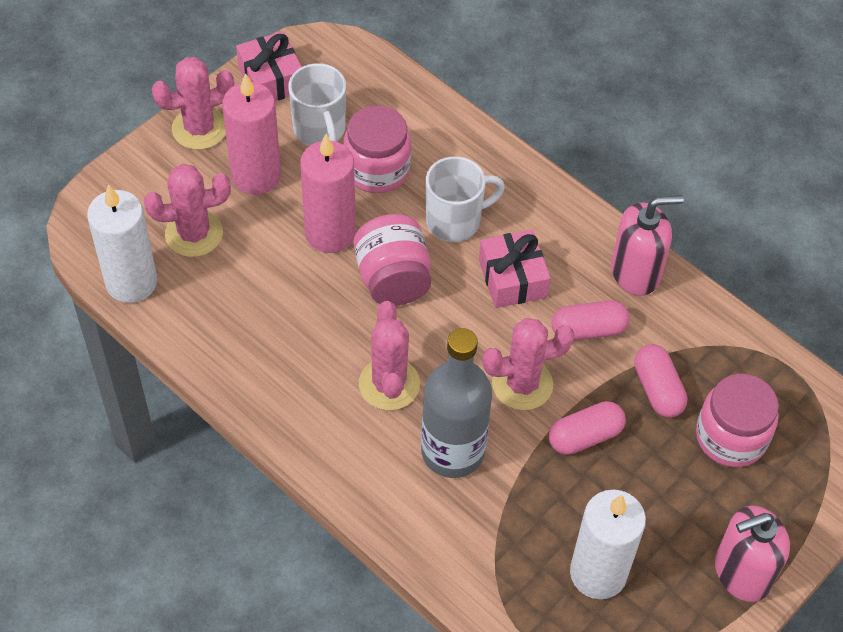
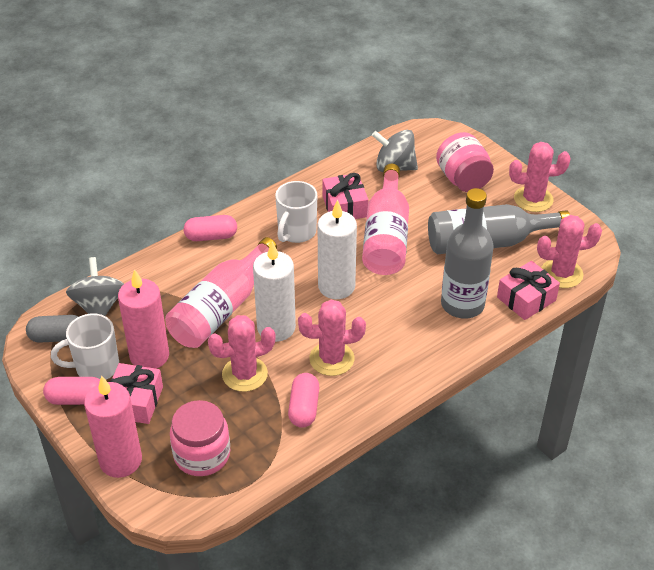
grey bottle: [421,328,492,478] = 1 -> [428,204,570,254] [441,188,494,319] = 2
grey capsule: none = 0 -> [26,315,79,343] = 1
grey spinning top: none = 0 -> [66,257,124,316] [372,130,418,172] = 2
pink bottle: none = 0 -> [165,237,277,348] [362,164,409,275] = 2
pink gift: [236,31,302,101] [479,230,551,308] = 2 -> [110,363,163,424] [322,173,369,219] [497,261,560,320] = 3
pink jar: [344,105,411,193] [353,214,431,306] [696,374,779,467] = 3 -> [170,400,230,476] [436,132,494,192] = 2
pink soap dispenser: [611,195,684,296] [715,506,790,602] = 2 -> none = 0

